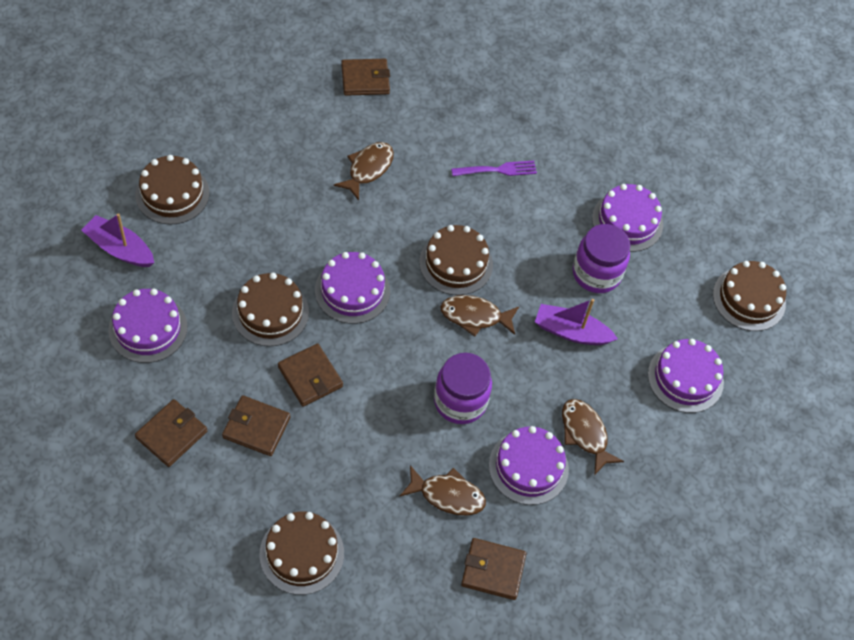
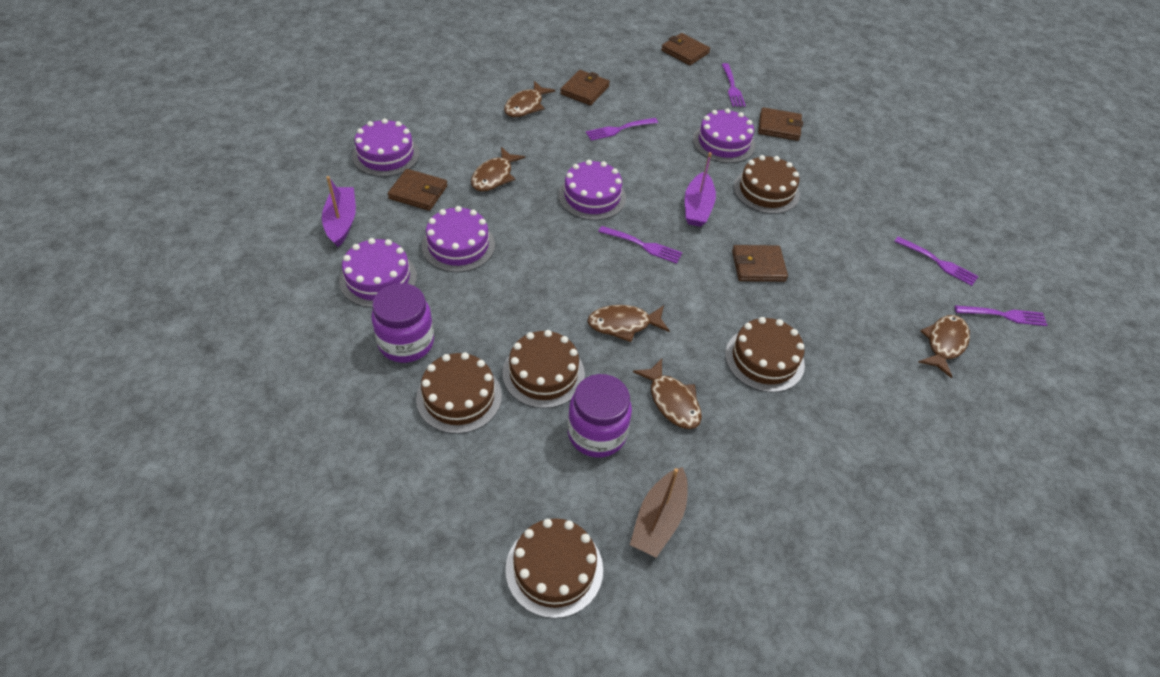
brown boat: none = 0 -> [630,467,688,558] = 1
brown fish: [334,142,394,201] [399,465,486,515] [440,295,519,337] [562,399,624,475] = 4 -> [471,147,525,192] [504,81,555,117] [587,305,670,342] [633,359,702,429] [918,315,970,378] = 5
purple fork: [451,161,537,176] = 1 -> [586,118,658,141] [598,226,682,264] [722,63,746,107] [894,237,979,286] [955,305,1047,326] = 5

